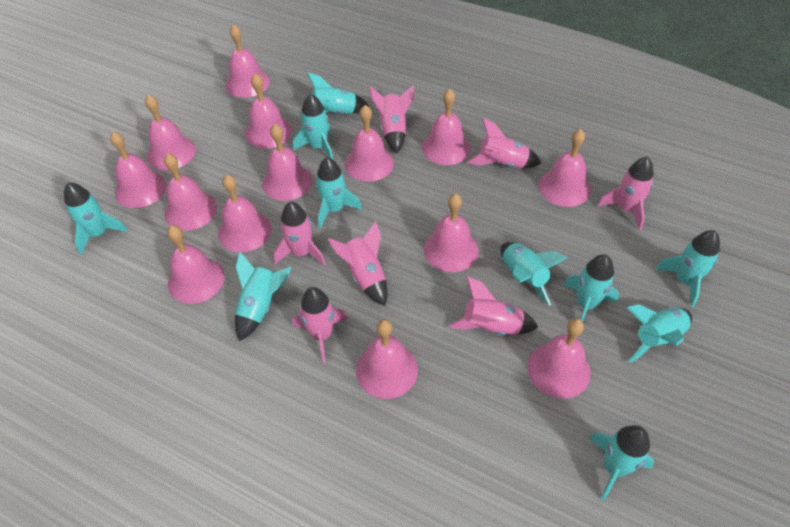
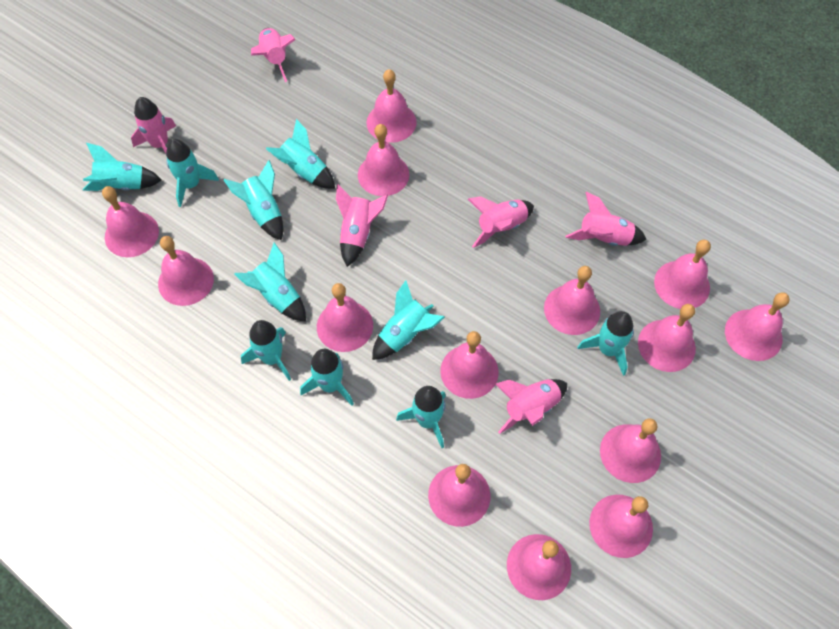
pink rocket: [273,202,326,266] [292,287,348,364] [328,221,388,306] [369,86,414,153] [448,276,538,335] [467,118,541,168] [598,156,654,231] = 7 -> [131,97,176,153] [251,28,296,82] [336,184,388,267] [468,196,534,248] [495,379,567,434] [566,192,647,246] = 6

